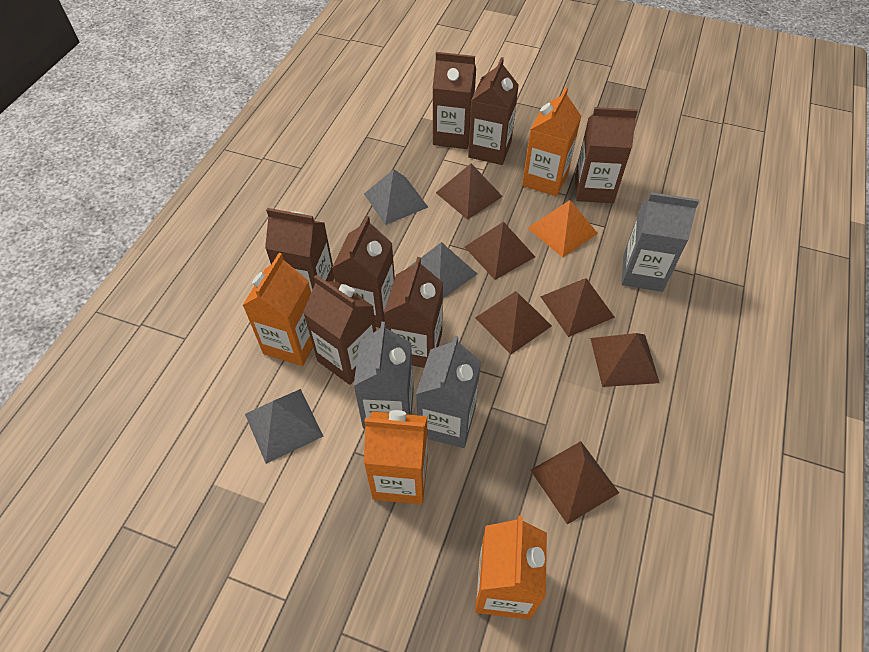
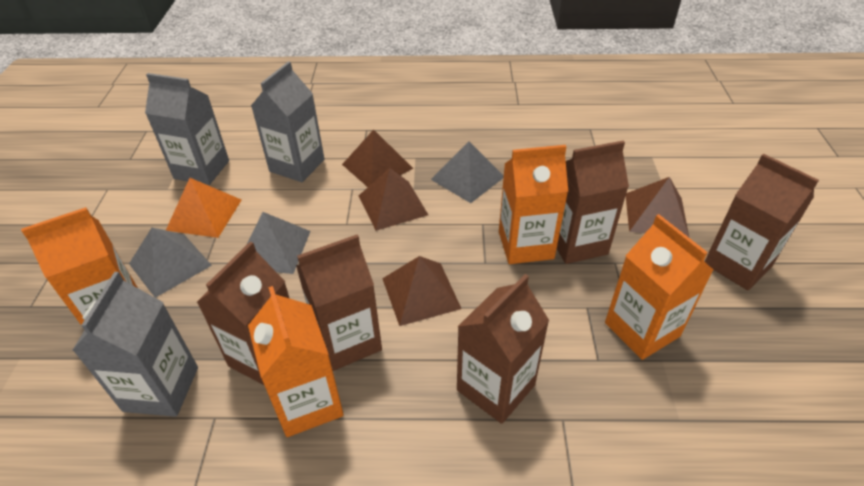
brown carton: [265,208,334,292] [303,275,376,385] [332,216,395,328] [384,257,443,368] [433,52,476,149] [468,57,519,165] [575,107,638,203] = 7 -> [197,242,290,385] [296,235,382,371] [457,274,549,424] [557,141,629,264] [704,154,819,291] = 5
brown pyramid: [436,163,503,220] [465,221,535,280] [475,291,552,354] [530,441,619,524] [540,278,615,337] [590,333,659,387] = 6 -> [342,130,413,187] [359,168,428,231] [382,256,462,326] [626,177,689,237] = 4

